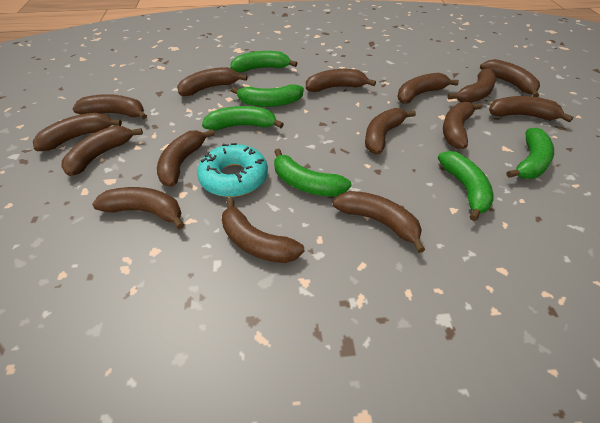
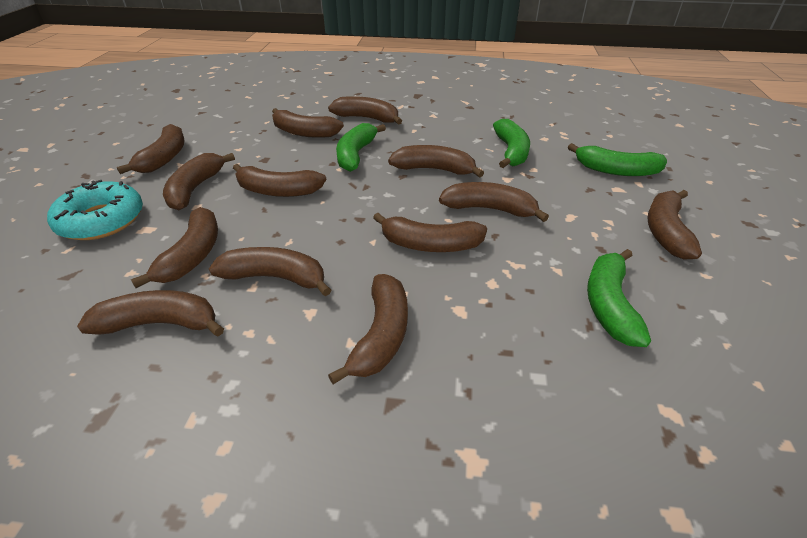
brown banana: [33,113,122,151] [62,126,143,176] [72,94,147,119] [92,187,184,230] [157,129,214,187] [177,67,247,96] [222,198,304,263] [306,69,376,92] [333,191,425,253] [365,108,416,154] [397,73,459,104] [443,102,482,149] [448,68,496,103] [480,59,540,97] [489,96,573,122] = 15 -> [77,290,224,336] [117,124,185,174] [131,207,218,288] [163,153,235,210] [209,247,331,296] [233,164,326,197] [272,108,344,138] [328,96,402,125] [328,274,408,384] [373,213,487,252] [388,145,484,178] [439,182,549,222] [647,190,702,260] = 13
green banana: [202,106,284,130] [230,51,297,72] [231,84,304,107] [274,149,352,196] [438,151,494,221] [507,128,554,179] = 6 -> [336,123,386,172] [493,119,530,168] [568,143,667,176] [587,249,651,347] = 4

